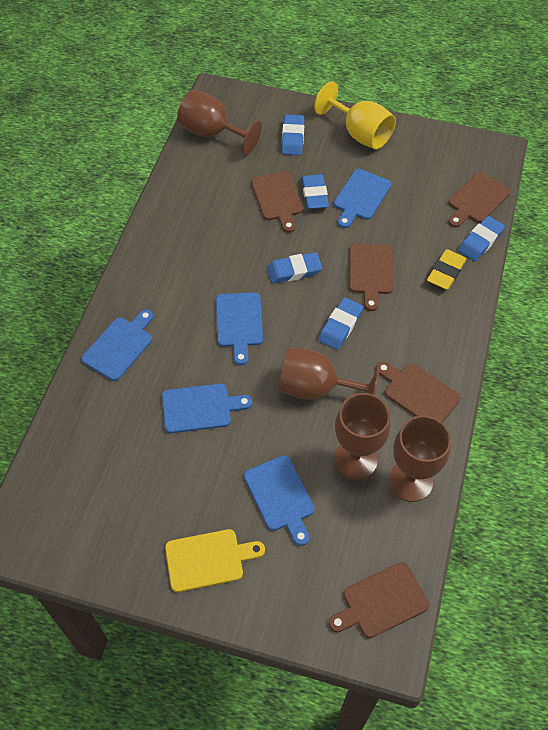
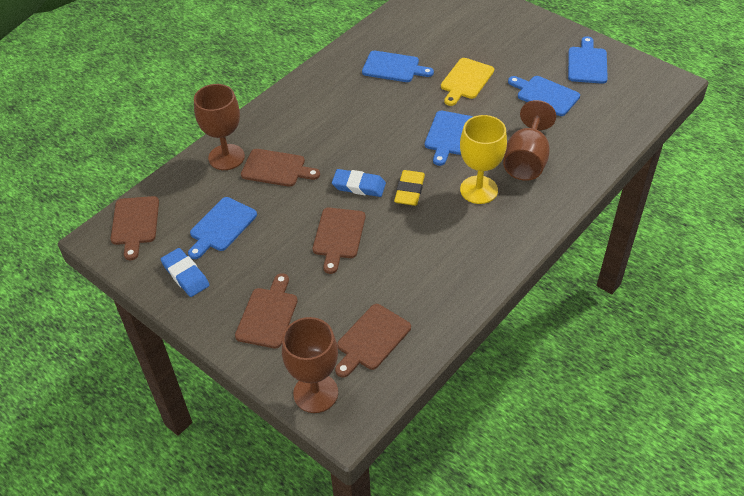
blue eraser: [267,252,322,284] [281,114,305,155] [301,174,329,209] [318,297,363,350] [458,216,505,261] = 5 -> [161,248,209,297] [332,169,386,197] = 2
brown goblet: [177,90,262,155] [279,347,379,400] [334,393,390,480] [389,416,451,502] = 4 -> [194,84,245,170] [282,317,338,413] [503,100,556,181] = 3

